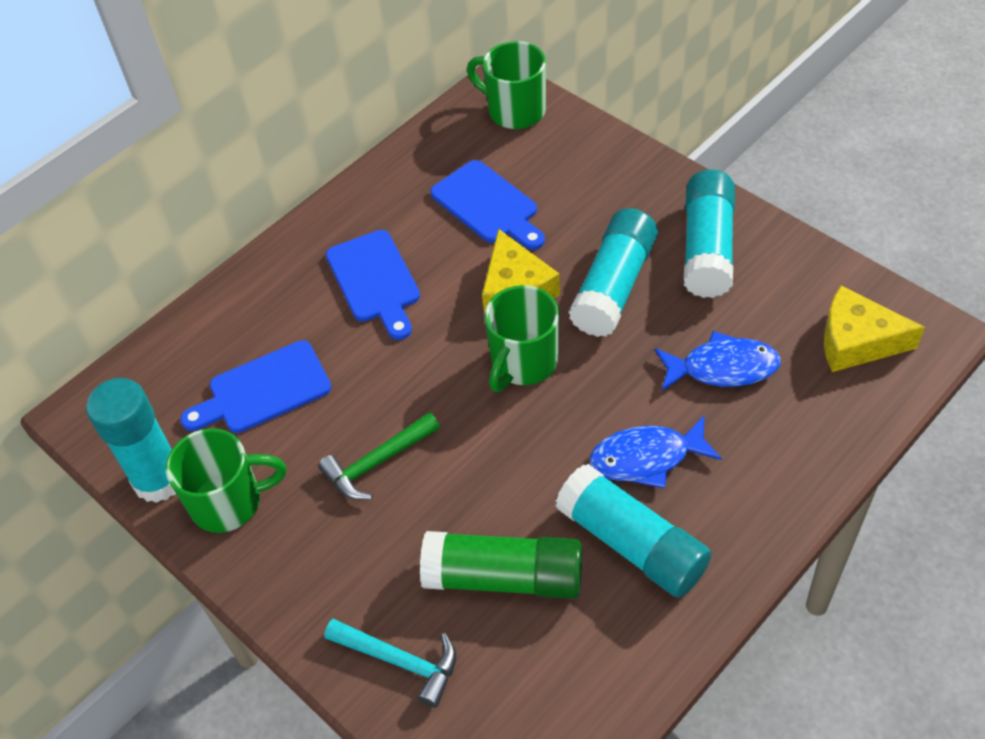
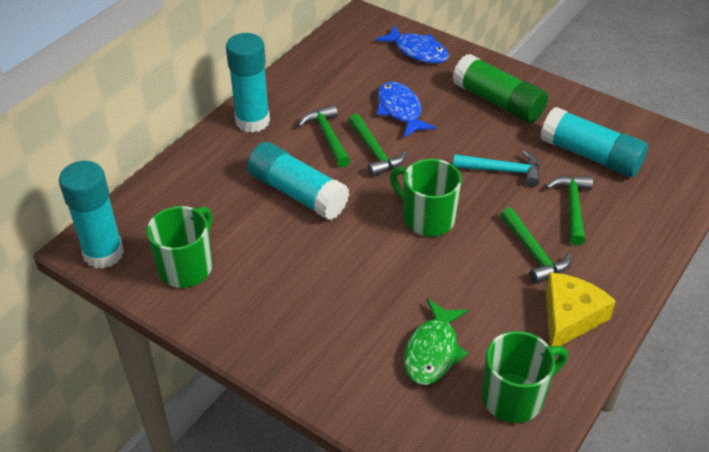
blue cutting board: [180,340,331,433] [326,230,420,340] [430,160,545,250] = 3 -> none = 0
green fish: none = 0 -> [404,299,468,385] = 1
green hammer: [318,412,440,500] = 1 -> [298,105,350,167] [348,114,407,177] [500,207,571,284] [546,175,593,246] = 4
yellow cheese: [482,229,560,314] [824,286,925,372] = 2 -> [545,272,616,347] = 1

